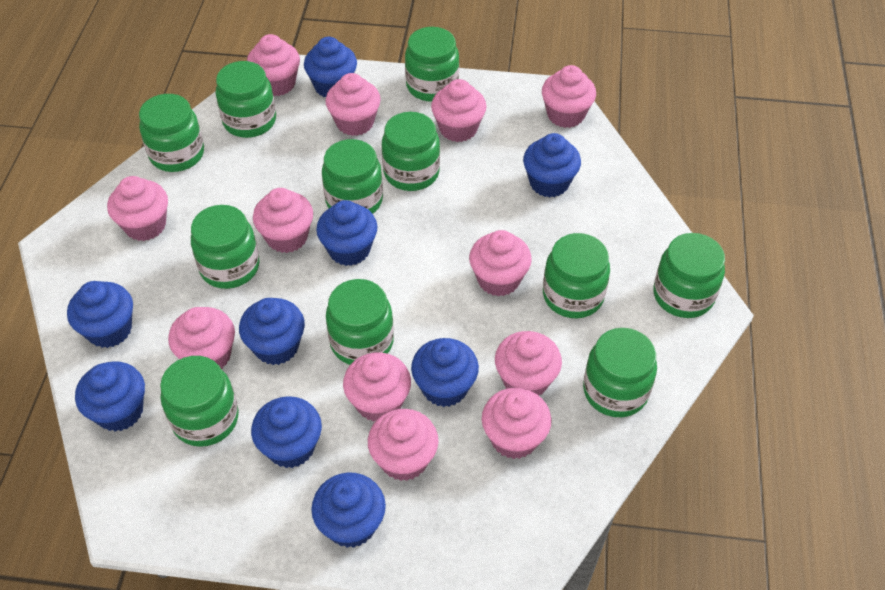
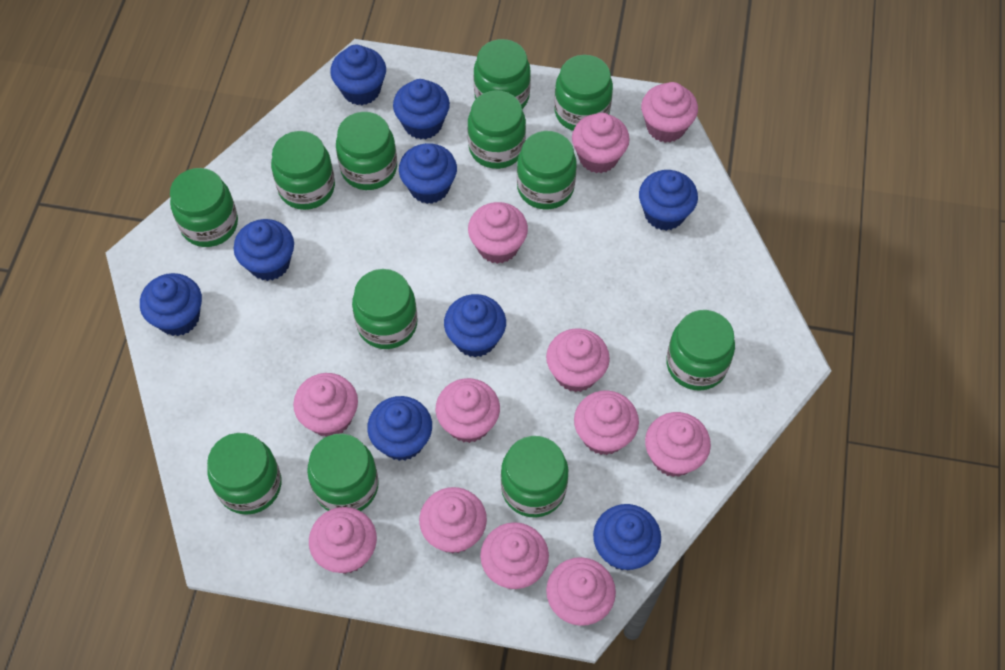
green jar: [139,94,204,172] [160,356,239,447] [191,205,259,289] [216,61,276,138] [322,139,383,214] [326,279,394,365] [382,112,440,191] [405,27,459,102] [543,233,610,318] [583,328,657,417] [654,233,725,318] = 11 -> [170,168,238,247] [207,433,282,515] [271,131,335,210] [307,434,379,511] [336,112,397,190] [352,269,418,349] [468,90,526,169] [474,39,531,109] [501,436,568,517] [517,131,577,210] [554,55,613,131] [666,310,735,391] = 12

